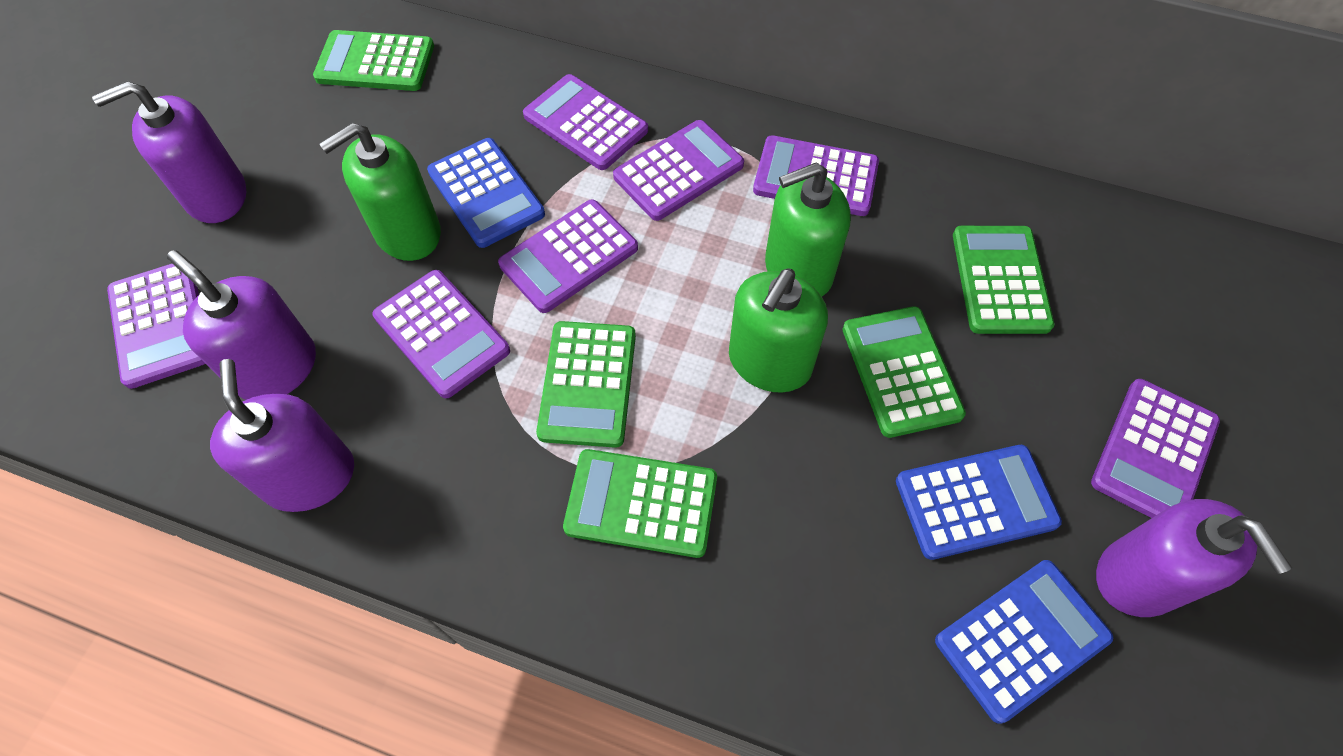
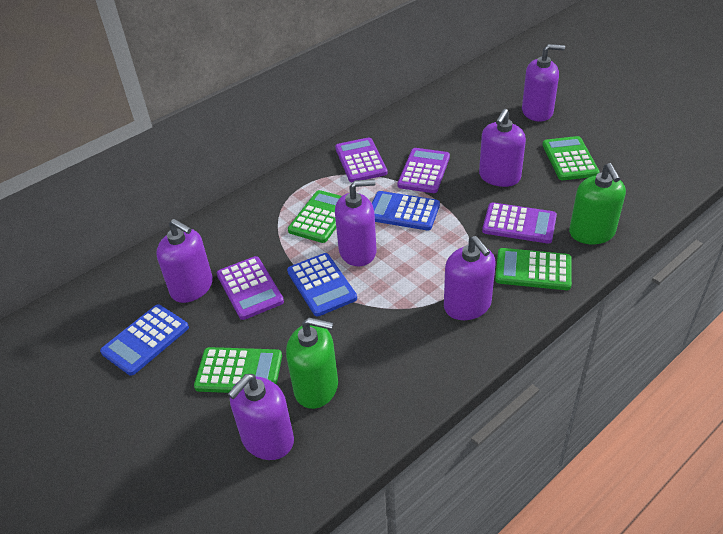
green calculator: [313,30,434,91] [536,321,636,448] [563,449,717,558] [842,306,966,438] [953,226,1054,334] = 5 -> [194,347,282,393] [288,190,342,243] [495,248,572,290] [543,136,600,180] = 4
green soap dispenser: [319,123,441,261] [729,268,828,393] [765,162,851,296] = 3 -> [286,318,338,409] [569,163,626,244] = 2
purple calculator: [107,264,205,389] [372,270,510,398] [498,199,638,313] [523,74,648,170] [613,120,744,221] [753,135,879,216] [1091,379,1220,518] = 7 -> [217,256,284,320] [335,137,388,182] [398,148,450,193] [482,202,557,244] = 4
purple soap dispenser: [92,81,247,223] [167,250,316,400] [210,359,354,512] [1096,499,1292,617] = 4 -> [156,219,213,303] [228,374,294,460] [335,179,376,266] [444,236,495,320] [479,109,526,187] [522,44,565,122] = 6

